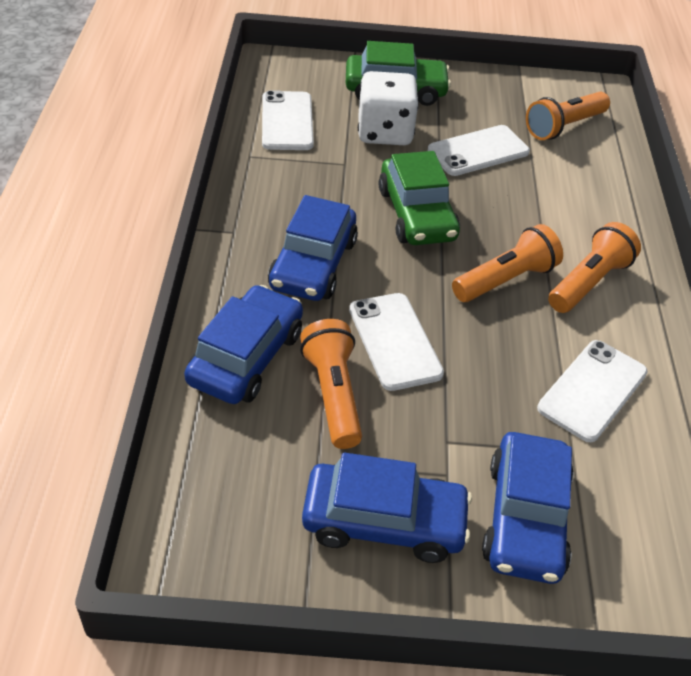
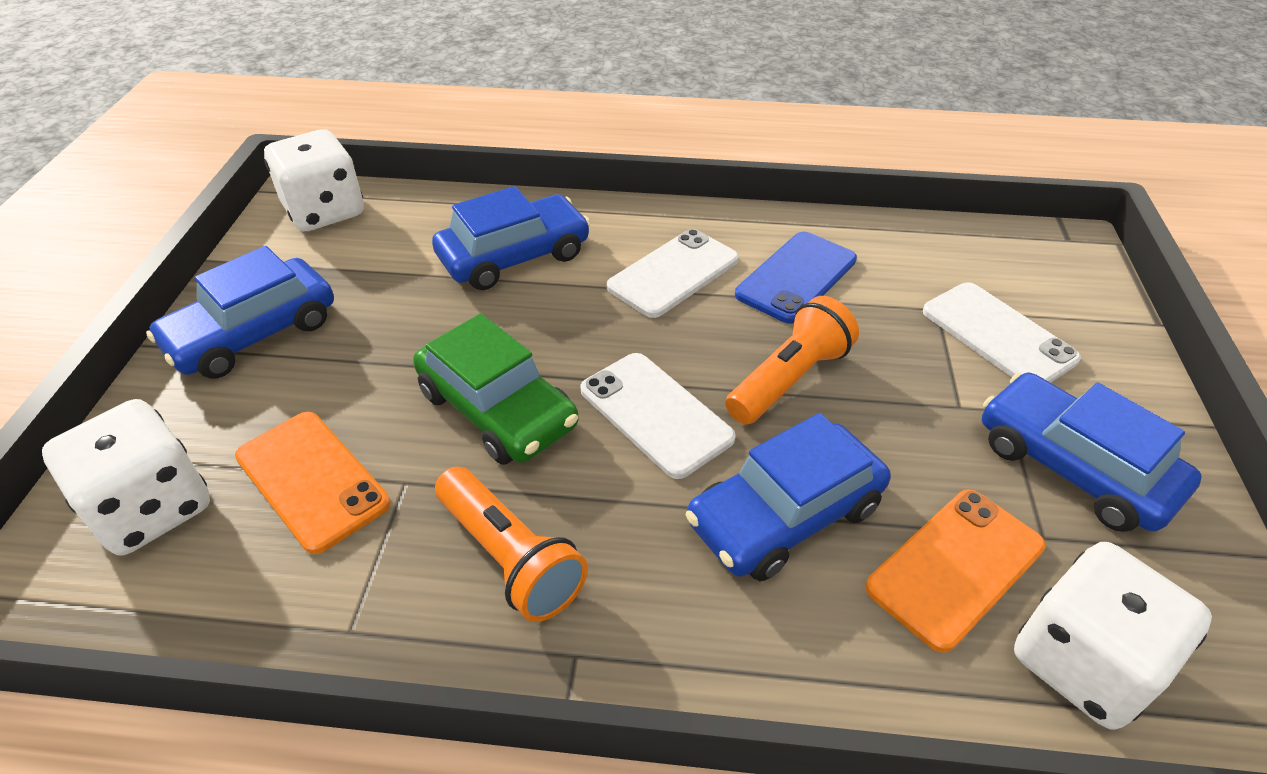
blue phone: none = 0 -> [735,232,857,324] = 1
green car: [346,41,451,106] [379,151,460,245] = 2 -> [413,313,578,465] = 1
orange flashlight: [300,319,362,449] [452,224,563,302] [526,92,610,140] [548,222,641,313] = 4 -> [435,467,588,622] [725,296,859,425] = 2
orange phone: none = 0 -> [235,412,390,554] [865,489,1046,653] = 2
white dice: [358,71,419,145] = 1 -> [42,399,210,556] [264,129,364,231] [1014,542,1212,730] = 3
white phone: [262,90,314,150] [349,293,444,391] [428,125,530,176] [537,340,648,442] = 4 -> [580,353,736,479] [607,229,739,318] [923,282,1081,383] = 3

